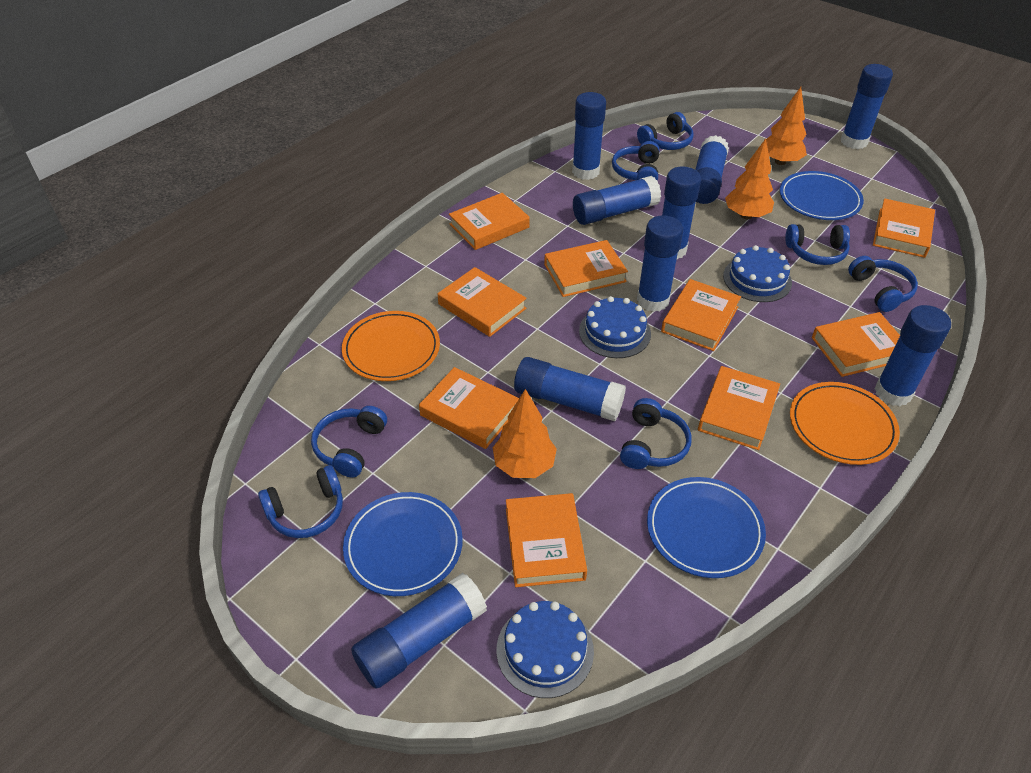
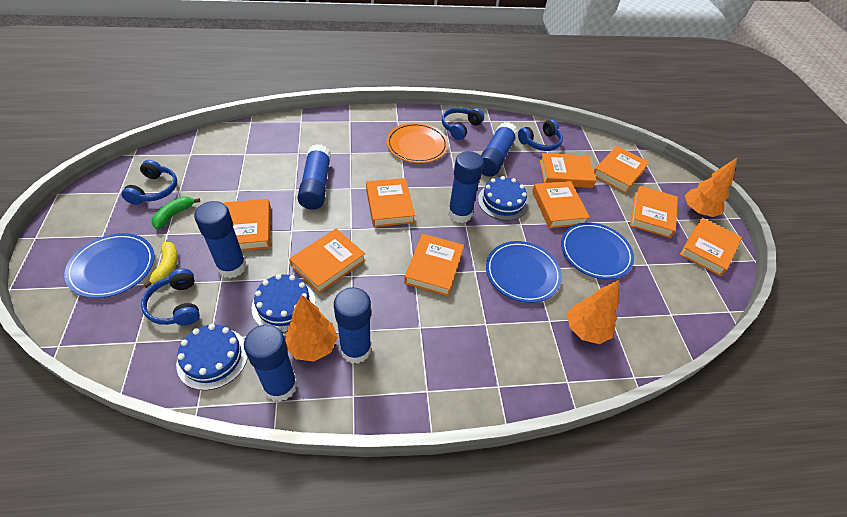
blue glue stick: [351,573,487,688] [514,357,626,421] [572,92,606,180] [573,176,661,225] [637,215,683,312] [662,167,701,259] [695,135,729,204] [841,64,893,149] [875,305,951,406] = 9 -> [194,201,247,278] [244,325,297,402] [297,144,331,210] [334,287,371,364] [448,151,484,223] [481,122,518,177] = 6
blue headphones: [258,465,343,538] [311,406,387,477] [612,141,660,180] [620,398,692,469] [637,112,694,150] [785,224,850,265] [848,256,918,312] = 7 -> [121,160,177,205] [141,268,200,326] [442,107,484,140] [518,119,563,151] = 4
green banana: none = 0 -> [151,197,200,229] = 1
orange plate: [342,311,440,381] [790,382,900,465] = 2 -> [386,123,448,163] = 1
yellow banana: none = 0 -> [143,242,178,288] = 1

